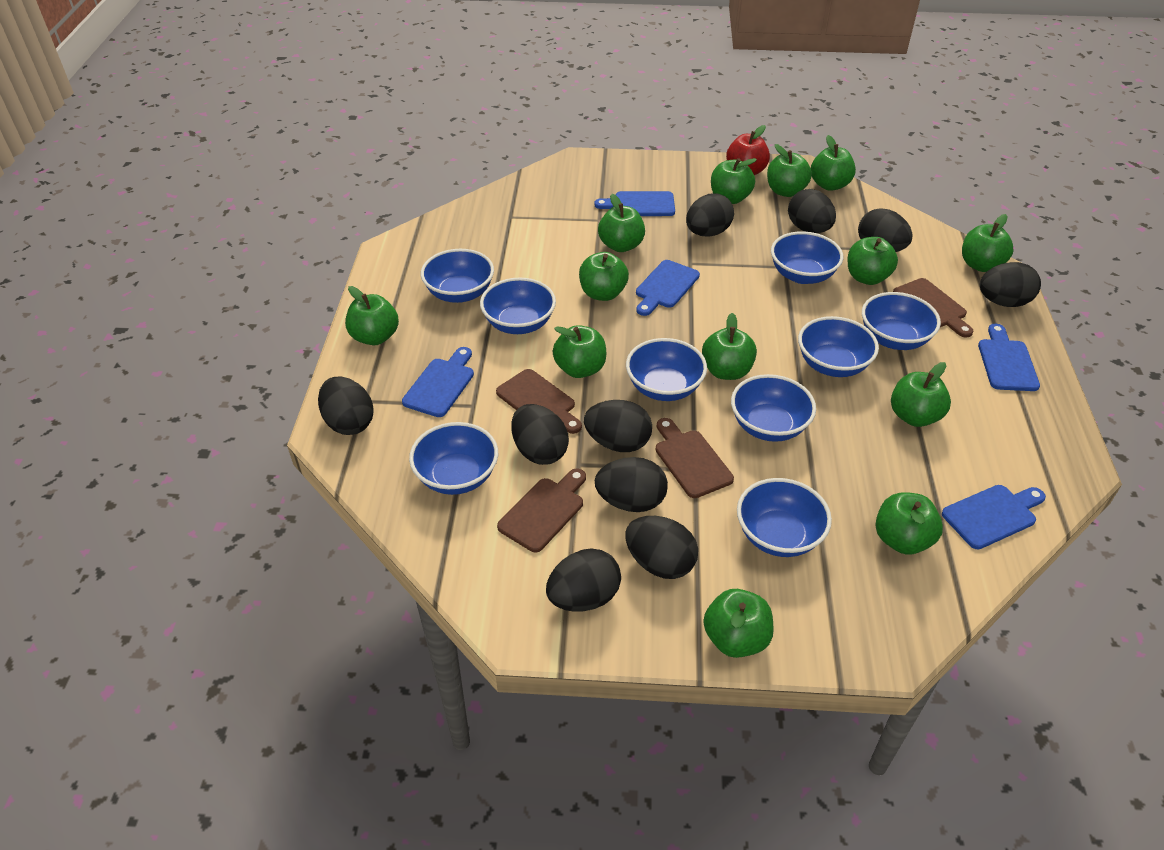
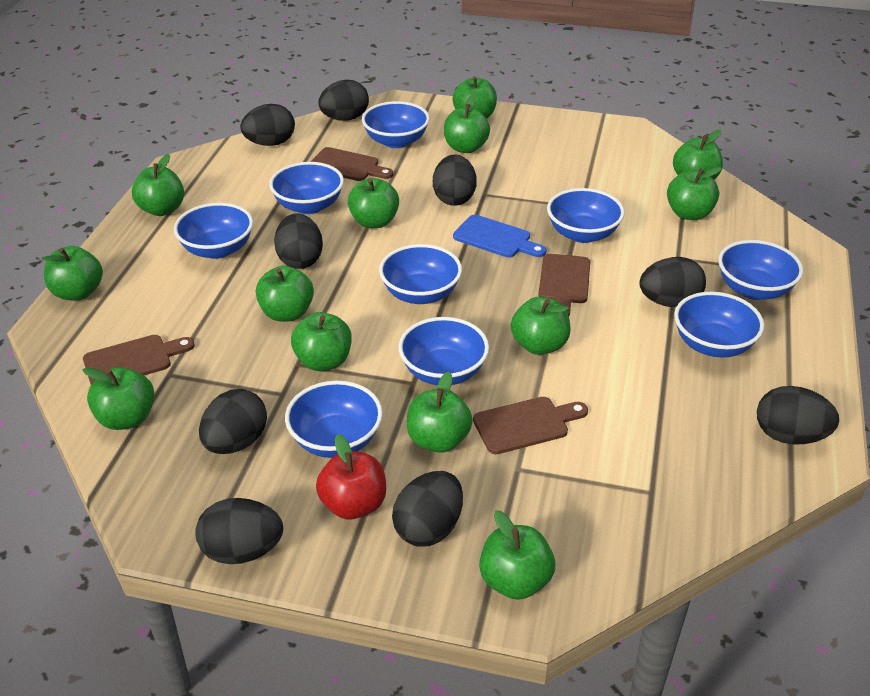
black egg: [318,376,374,435] [512,404,569,465] [546,548,621,612] [584,400,652,452] [595,457,668,512] [626,516,698,579] [686,193,734,237] [788,189,836,233] [858,208,912,252] [980,262,1041,307] = 10 -> [195,498,283,564] [199,389,267,454] [240,104,295,146] [274,213,323,269] [318,80,369,120] [392,471,463,547] [433,154,477,206] [639,257,706,307] [757,386,839,445] = 9
blue cutting board: [402,347,474,417] [594,191,675,216] [636,260,700,316] [942,485,1046,549] [978,324,1040,391] = 5 -> [453,215,546,258] = 1

